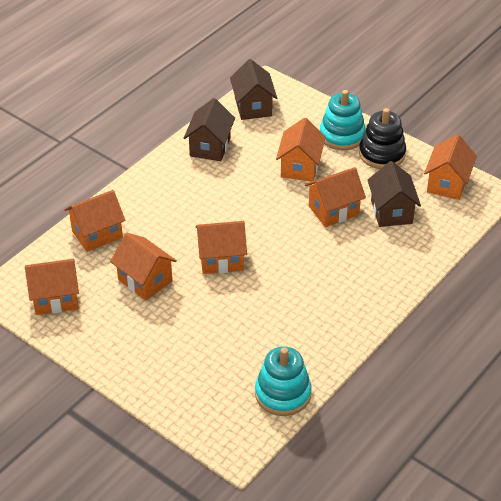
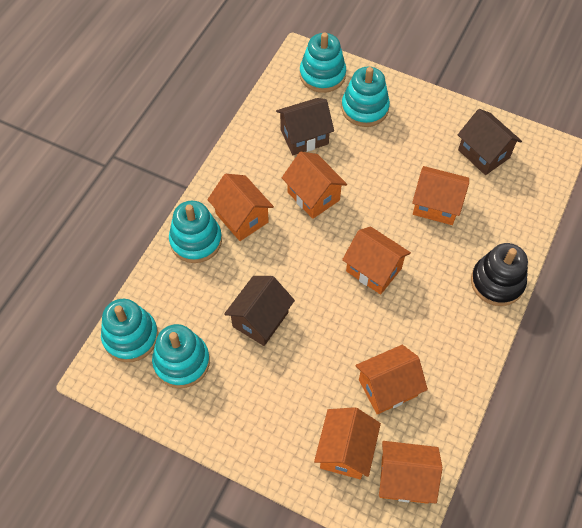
turquoise stacking toy: [255,346,312,416] [320,90,366,150] = 2 -> [101,299,158,362] [152,324,210,388] [169,201,222,263] [300,32,346,93] [342,67,390,127] = 5

